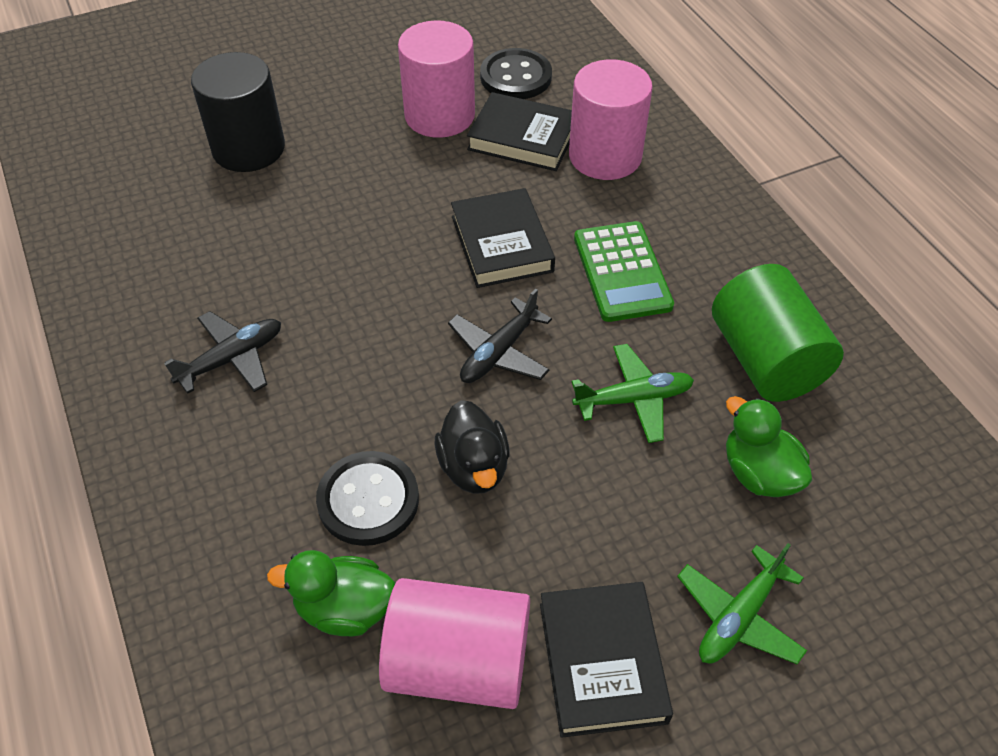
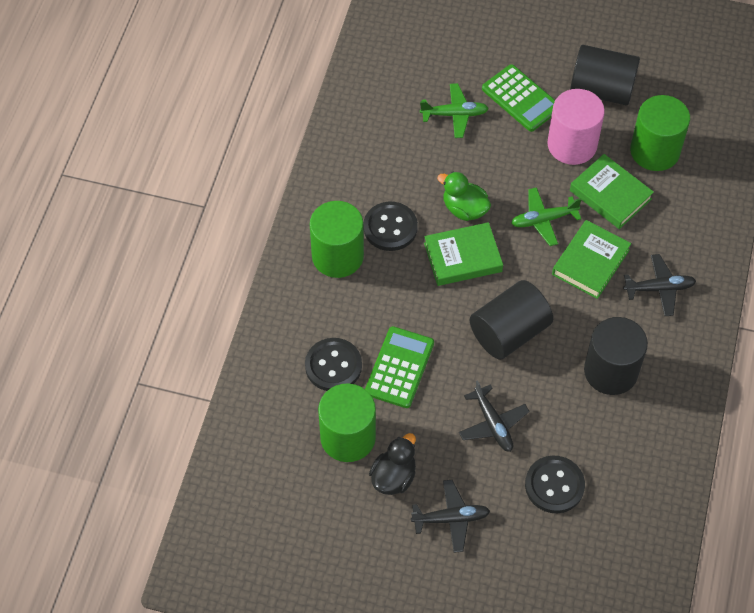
black book: [451,188,555,288] [467,92,572,171] [540,582,673,738] = 3 -> none = 0
black button: [316,451,419,546] [480,48,552,99] = 2 -> [305,338,362,391] [364,202,418,251] [525,455,585,513] = 3
black cylinder: [191,52,285,172] = 1 -> [470,280,553,360] [570,45,640,106] [584,317,648,395] = 3
black plane: [164,311,281,394] [448,289,552,383] = 2 -> [411,480,490,553] [459,380,530,452] [623,254,696,316] = 3
green book: none = 0 -> [424,222,503,286] [552,220,631,299] [570,154,654,229] = 3
green calculator: [574,221,674,322] = 1 -> [365,326,434,408] [482,64,555,132] = 2
green cylinder: [712,264,844,402] = 1 -> [310,201,364,278] [318,383,376,462] [630,95,690,171] = 3
green duck: [267,550,395,636] [726,396,812,497] = 2 -> [437,172,491,221] = 1
pink cylinder: [379,578,530,709] [398,20,475,138] [569,59,653,180] = 3 -> [547,89,605,165] = 1

